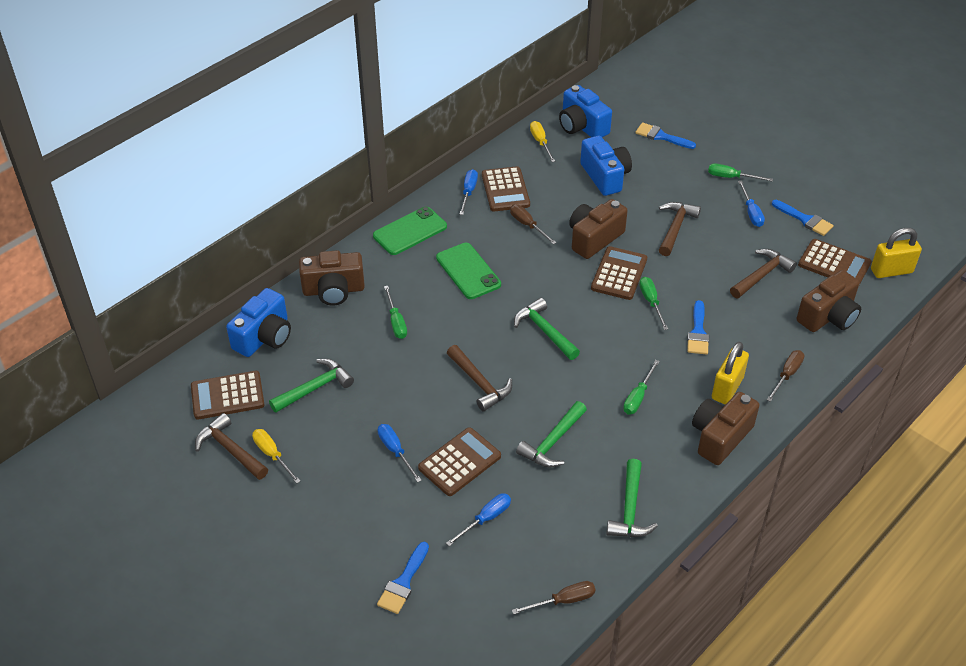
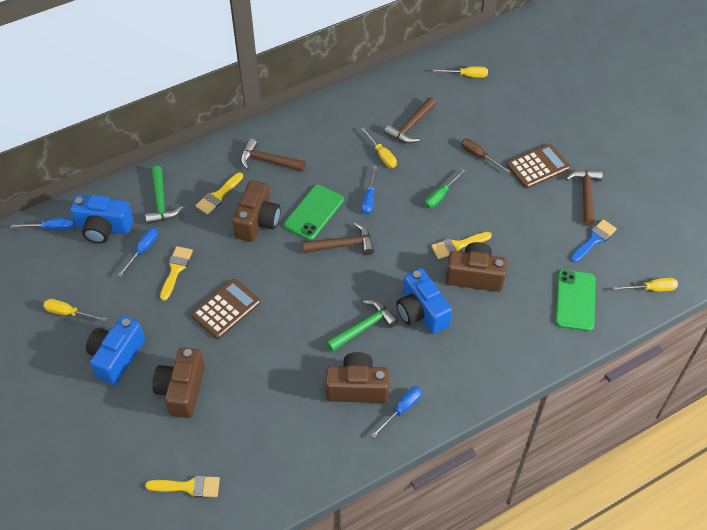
blue brush: [377,542,429,614] [635,122,696,149] [687,300,709,355] [772,200,834,236] = 4 -> [570,219,617,262] = 1
brown calculator: [191,371,265,420] [418,427,501,496] [482,166,530,212] [591,246,647,300] [798,239,872,285] = 5 -> [191,279,260,339] [507,144,570,189] = 2
brown screwdriver: [510,204,556,244] [512,581,596,615] [767,350,804,402] = 3 -> [461,138,510,173] = 1
green hammer: [269,359,354,413] [514,298,580,360] [516,401,587,468] [606,459,658,537] = 4 -> [145,166,183,224] [326,300,399,352] = 2
green screwdriver: [384,286,407,339] [623,360,660,414] [639,277,668,330] [708,163,773,182] = 4 -> [425,169,465,208] = 1
yellow brush: none = 0 -> [145,475,220,498] [160,246,193,301] [195,173,243,215] [431,232,492,259] = 4
yellow padlock: [712,342,749,405] [871,228,922,278] = 2 -> none = 0
yellow screwdriver: [252,429,300,484] [530,121,555,162] = 2 -> [43,299,106,321] [361,127,397,168] [432,66,488,78] [612,278,678,291] = 4

